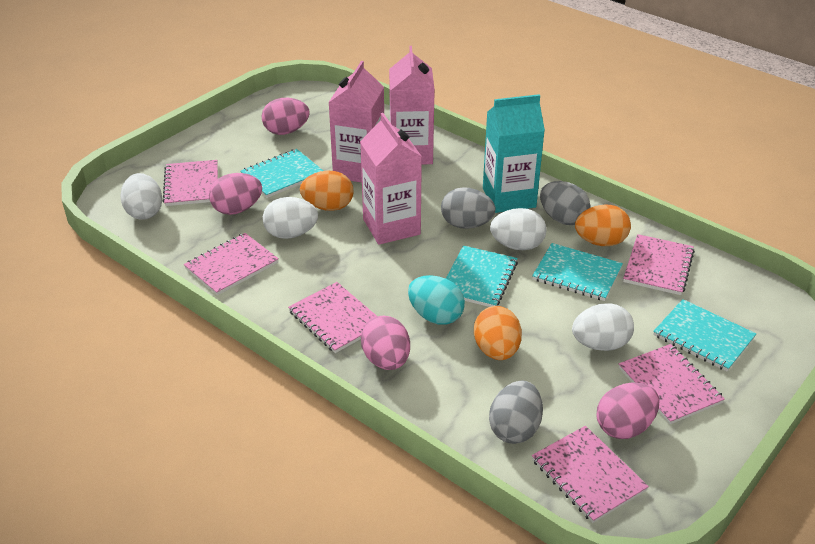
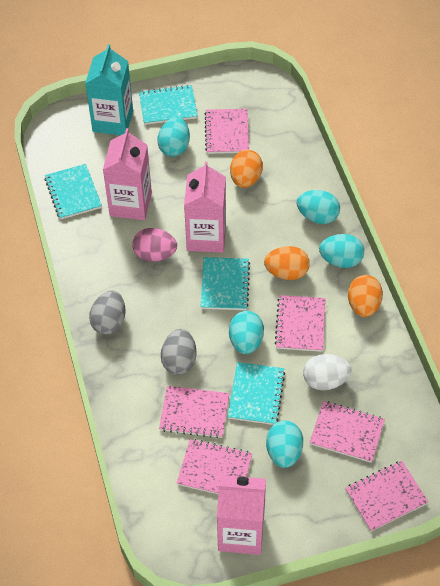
grey egg: [441,187,495,229] [489,381,543,444] [540,181,590,225] = 3 -> [89,291,126,335] [161,329,197,375] = 2
pink egg: [209,173,262,215] [262,98,310,135] [361,316,410,370] [596,383,660,439] = 4 -> [132,228,177,262] = 1
turquoise egg: [408,275,465,325] = 1 -> [157,117,190,157] [229,311,264,354] [266,420,303,468] [297,190,340,224] [319,234,364,268] = 5
white egg: [120,173,163,220] [263,197,318,239] [490,208,547,250] [572,303,634,351] = 4 -> [303,354,352,390] = 1

